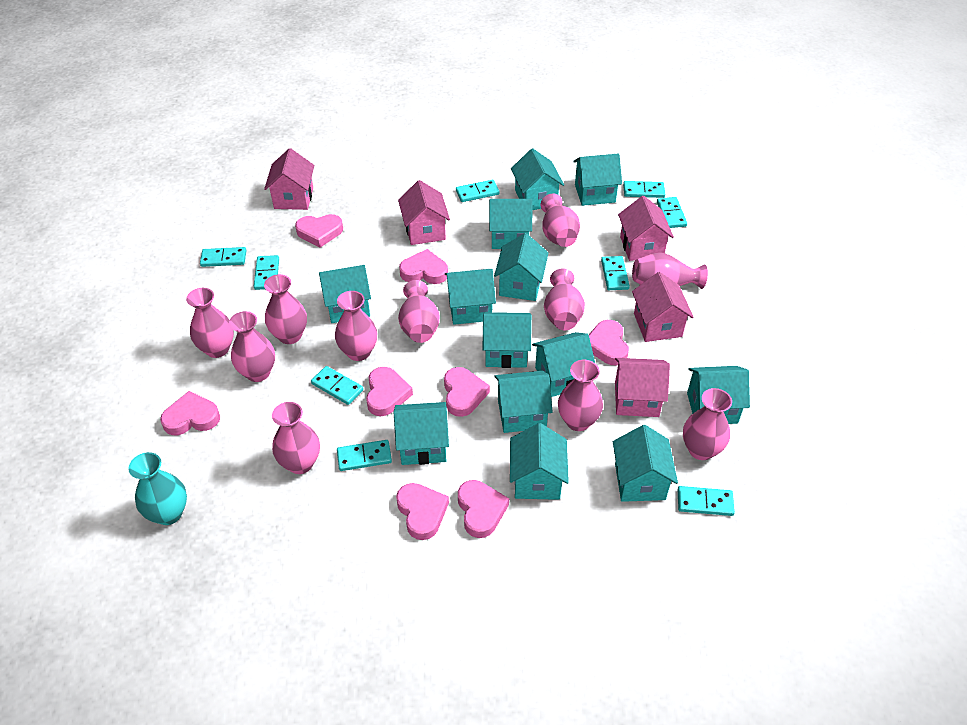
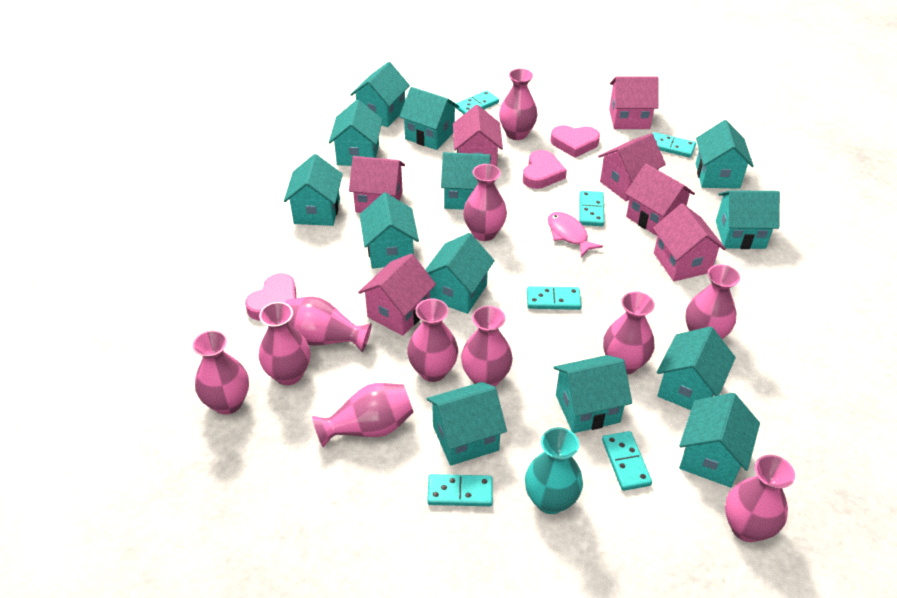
pink fish: none = 0 -> [548,212,603,257] = 1
pink heart: [160,391,220,435] [295,214,343,248] [366,367,413,416] [396,483,449,540] [399,249,448,284] [444,367,490,417] [458,480,509,538] [589,320,629,366] = 8 -> [245,273,296,320] [523,150,567,189] [550,125,600,158] = 3
pink house: [264,148,314,210] [398,180,450,245] [615,358,670,417] [618,196,674,261] [632,272,693,342] = 5 -> [349,156,405,213] [358,254,436,336] [453,105,503,166] [598,133,666,201] [609,76,658,129] [625,163,695,236] [653,203,726,281] = 7
turquoise domino: [200,247,246,267] [254,255,279,290] [311,366,364,405] [337,440,392,471] [456,180,500,202] [601,256,630,290] [623,181,665,198] [657,197,687,228] [678,486,735,516] = 9 -> [427,474,493,506] [455,90,499,114] [527,286,581,310] [580,191,604,226] [602,431,652,491] [653,132,696,158] = 6

